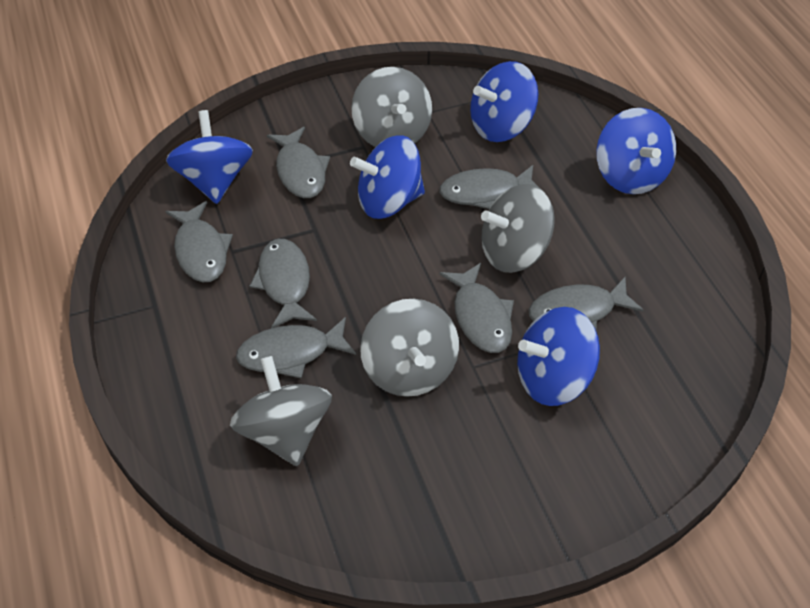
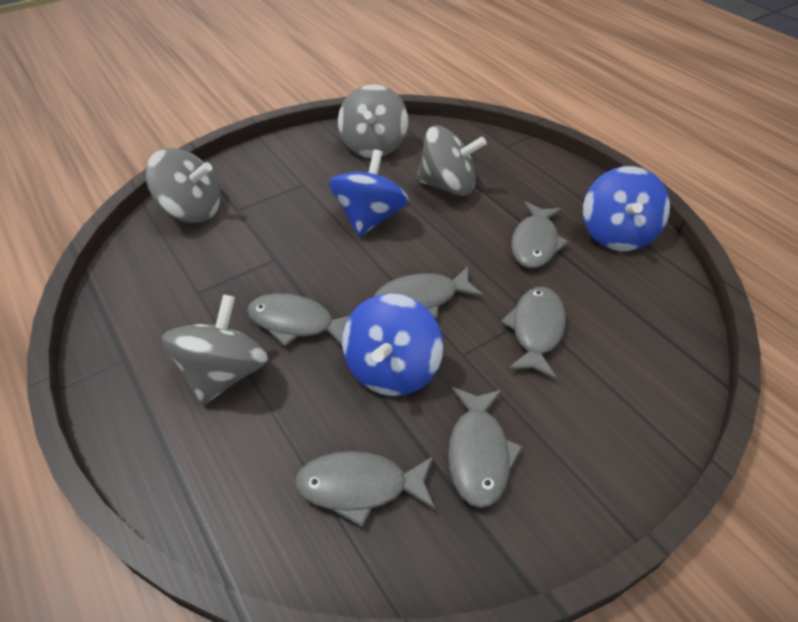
blue spinning top: [166,110,253,204] [350,135,425,219] [470,61,538,142] [517,307,600,406] [596,108,676,194] = 5 -> [329,150,409,237] [342,293,443,396] [583,166,670,251] = 3
grey fish: [166,201,233,282] [236,317,356,378] [250,239,317,328] [267,127,330,198] [439,165,539,209] [439,263,514,353] [529,277,643,331] = 7 -> [247,293,349,346] [295,451,435,527] [373,266,484,319] [448,387,523,508] [501,287,566,380] [511,201,569,268] = 6

